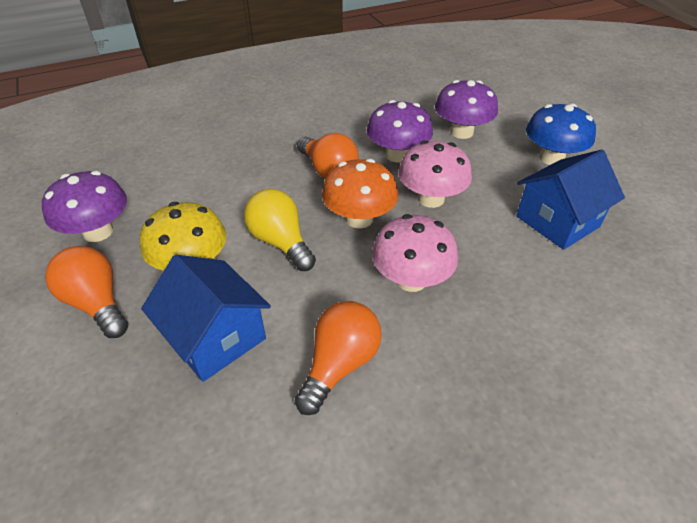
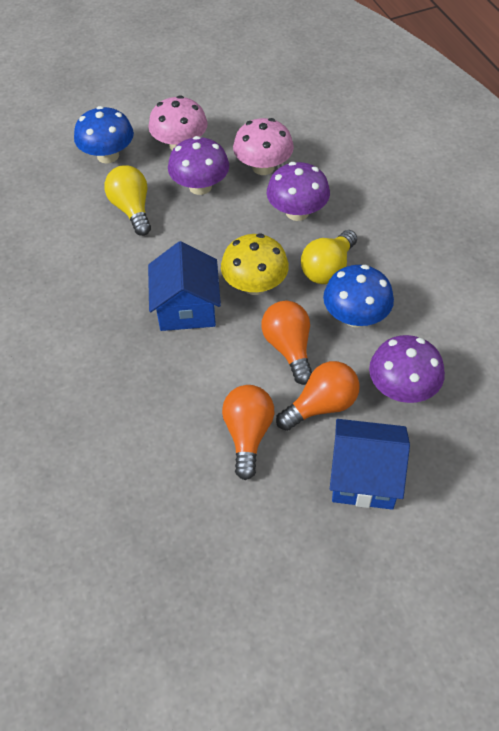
blue mushroom: [526,103,596,165] = 1 -> [74,106,134,164] [323,265,394,327] = 2
orange mushroom: [322,159,398,229] = 1 -> none = 0
yellow light bulb: [244,189,316,271] = 1 -> [104,165,151,236] [301,230,357,284] = 2

